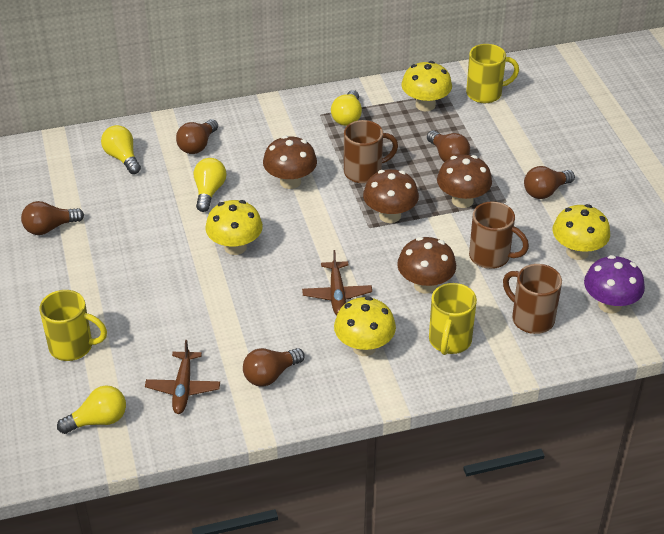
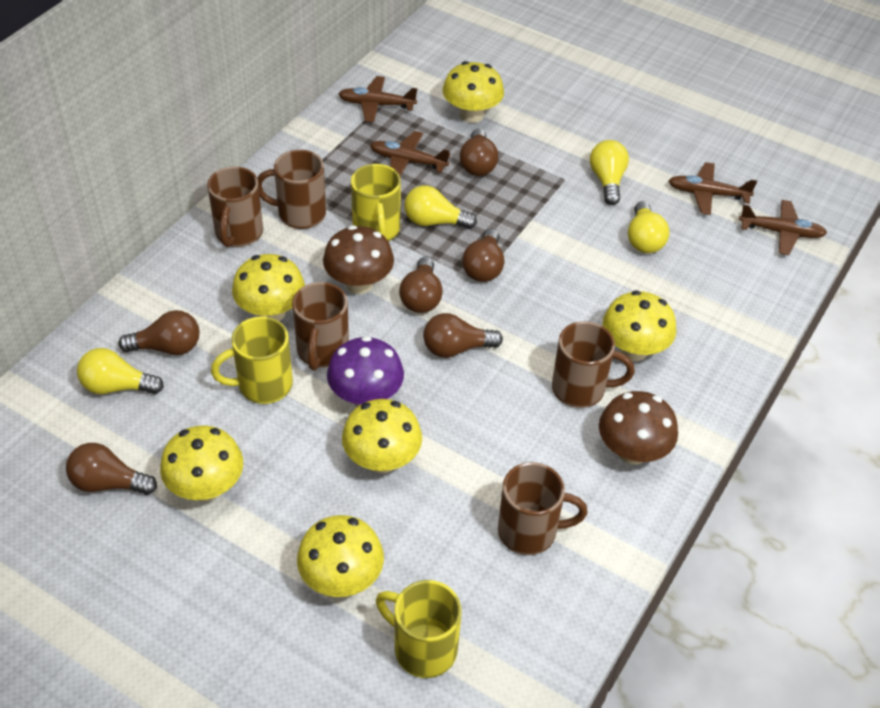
brown light bulb: [21,201,84,235] [176,119,218,154] [243,348,305,387] [427,130,470,162] [524,166,575,199] = 5 -> [66,443,157,495] [118,310,200,355] [399,257,443,313] [423,313,503,358] [460,129,498,176] [462,229,504,282] = 6
brown mug: [344,120,398,184] [469,201,529,269] [503,264,562,334] = 3 -> [207,166,263,247] [257,150,326,229] [292,282,349,370] [498,462,588,555] [552,321,634,408] = 5
brown mushroom: [263,136,317,189] [363,169,419,223] [397,237,456,294] [437,155,492,208] = 4 -> [323,225,394,294] [599,391,678,465] = 2
brown plane: [145,340,220,414] [302,250,372,315] = 2 -> [338,76,417,122] [370,131,450,177] [668,162,757,215] [739,200,827,255] = 4
yellow mushroom: [205,200,263,255] [334,296,396,356] [401,61,452,111] [553,204,610,260] = 4 -> [160,425,243,502] [232,254,305,321] [297,515,384,597] [342,399,422,473] [443,61,504,123] [603,290,676,361] = 6

